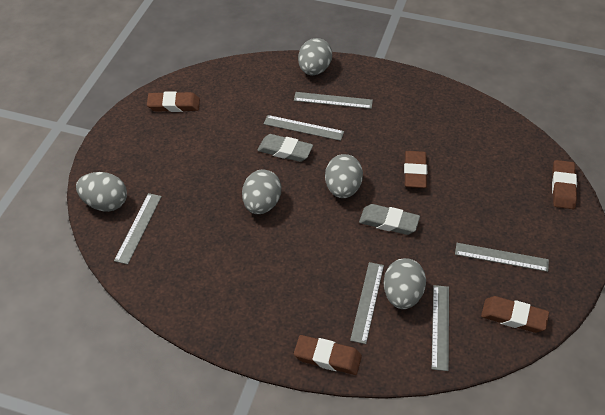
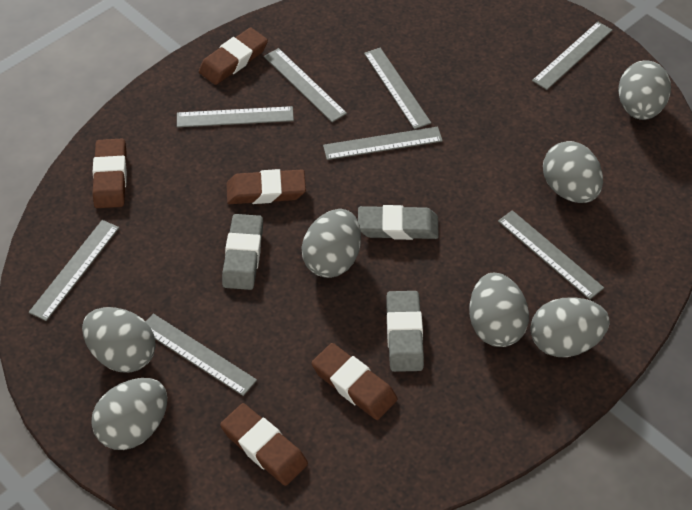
grey egg: [76,172,127,212] [242,169,281,214] [298,38,332,75] [325,154,363,198] [384,258,426,309] = 5 -> [82,307,156,373] [91,378,168,450] [301,209,361,278] [469,273,529,347] [530,297,610,357] [543,141,603,203] [618,60,671,120] = 7
grey eraser: [257,134,313,162] [359,204,420,235] = 2 -> [222,214,263,290] [358,205,439,240] [386,291,424,372] = 3
grey ruler: [114,193,162,264] [263,115,344,141] [294,92,373,109] [350,262,384,344] [432,285,449,371] [455,243,549,272] = 6 -> [29,220,119,321] [146,314,257,396] [177,106,294,127] [264,48,347,122] [323,127,443,160] [364,48,431,129] [498,210,604,300] [532,22,612,90] = 8

